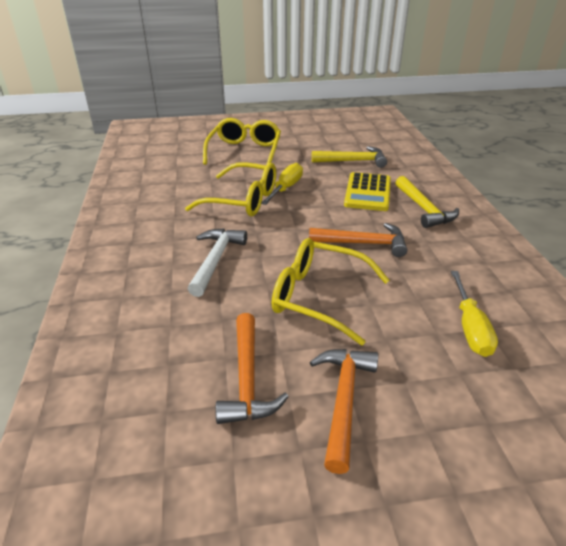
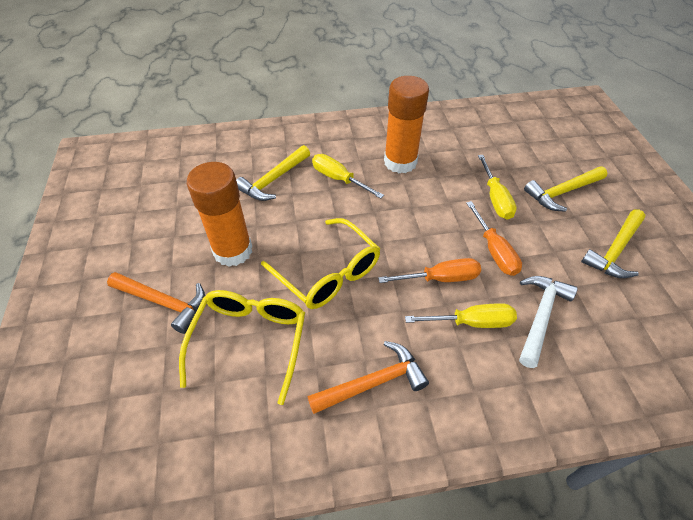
orange glue stick: none = 0 -> [187,162,252,267] [384,76,429,173] = 2
orange hammer: [216,313,289,424] [309,223,407,257] [310,349,378,474] = 3 -> [107,272,205,334] [307,341,429,414] = 2
orange screwdriver: none = 0 -> [378,258,481,283] [466,201,522,276] = 2
yellow calculator: [344,172,391,211] = 1 -> none = 0
yellow glasses: [185,162,276,216] [203,118,281,165] [272,238,389,346] = 3 -> [179,290,305,405] [261,218,380,309] = 2
yellow hammer: [312,146,387,168] [395,176,459,228] = 2 -> [236,145,310,201] [524,166,607,212] [581,209,645,278] = 3
yellow screwdriver: [261,163,303,205] [451,271,498,357] = 2 -> [312,154,384,199] [405,303,517,328] [478,155,517,220] = 3

